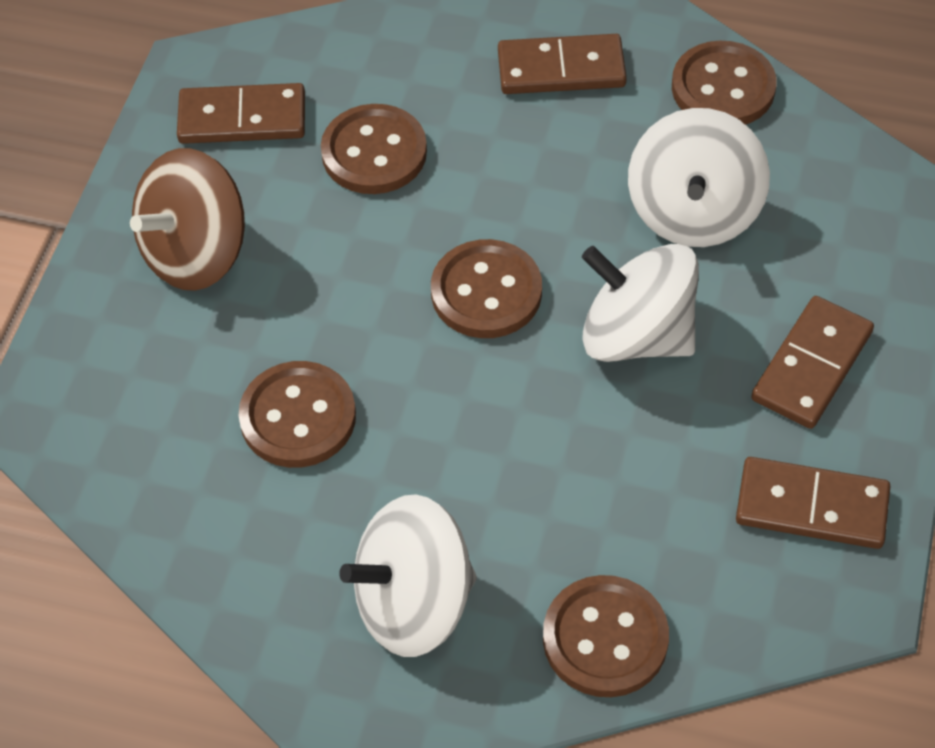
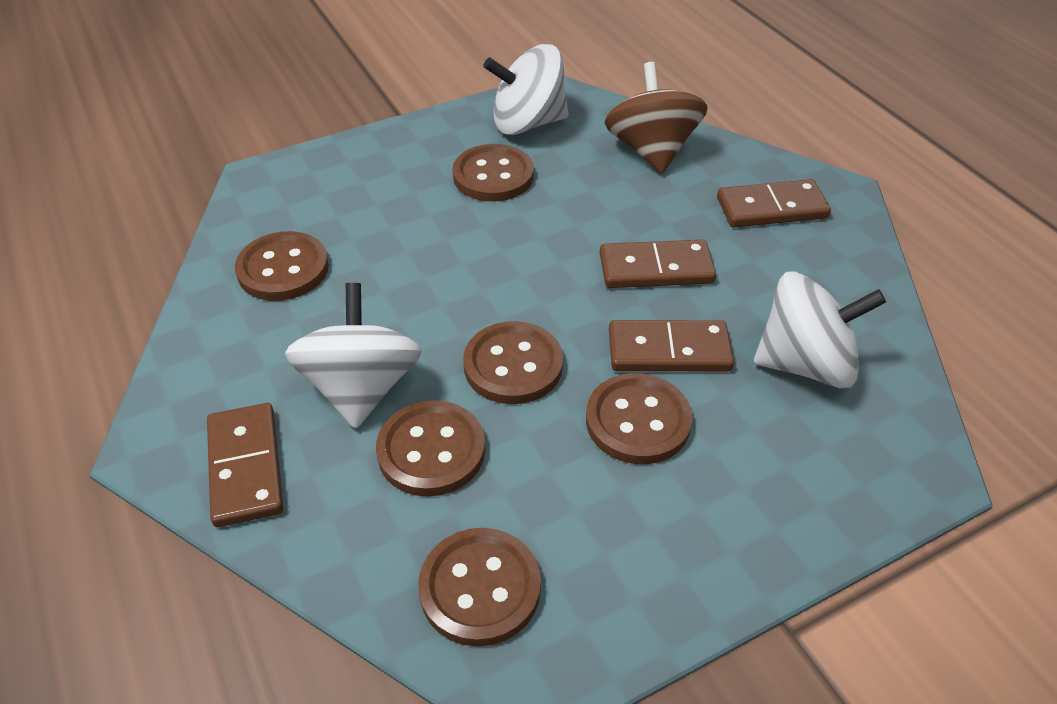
brown button: [239,361,356,468] [321,104,427,194] [431,239,542,338] [543,575,669,697] [672,41,776,125] = 5 -> [235,231,329,301] [376,400,485,497] [418,528,541,647] [452,144,534,202] [463,321,563,404] [586,373,693,464] = 6

